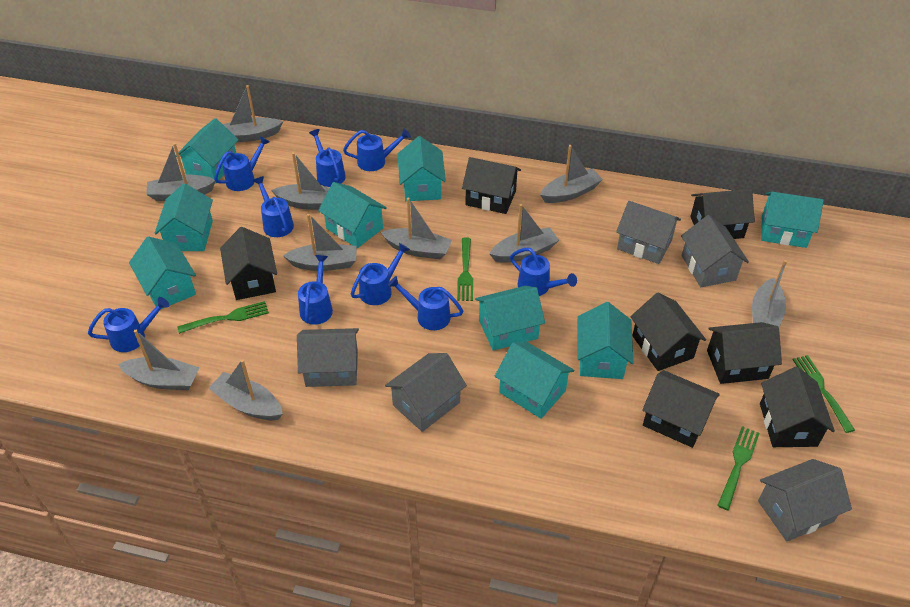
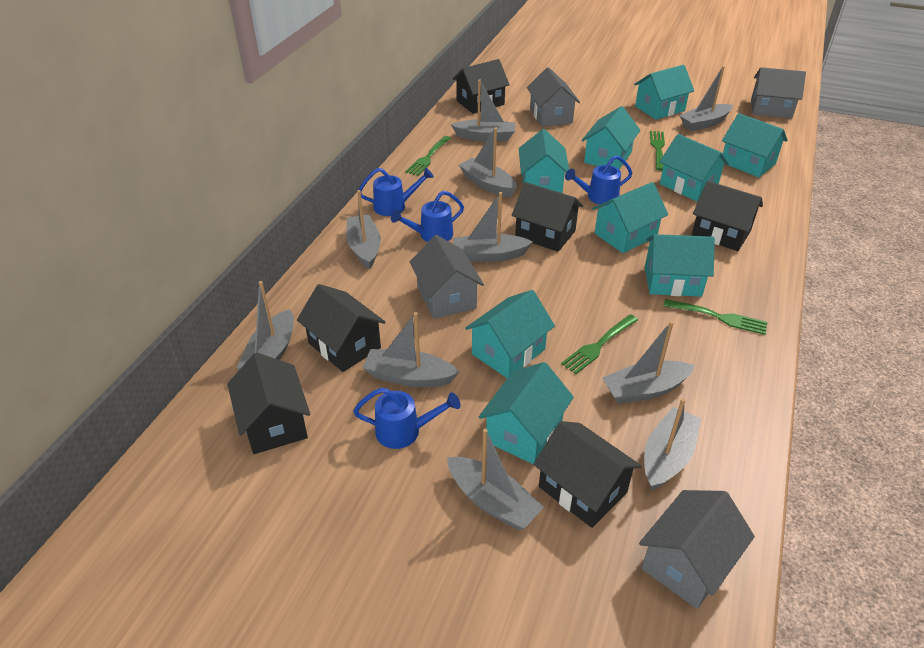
black house: [220,227,277,300] [462,157,521,214] [630,293,706,371] [642,370,720,448] [690,189,755,239] [707,322,782,384] [760,367,835,447] = 7 -> [227,353,310,454] [297,284,385,372] [453,59,510,114] [512,182,583,252] [533,421,641,528] [692,181,763,251] = 6
blue watering can: [88,297,169,352] [214,136,270,191] [253,176,294,237] [298,255,333,325] [309,129,346,187] [343,129,411,171] [351,243,410,305] [388,276,463,330] [510,248,577,296] = 9 -> [353,388,461,449] [359,168,434,216] [391,191,464,242] [565,155,632,205] = 4
grey house: [297,328,359,387] [385,353,467,432] [616,201,681,264] [681,215,749,287] [758,459,852,541] = 5 -> [410,235,484,319] [527,67,580,127] [639,490,755,609] [751,67,806,119] = 4

